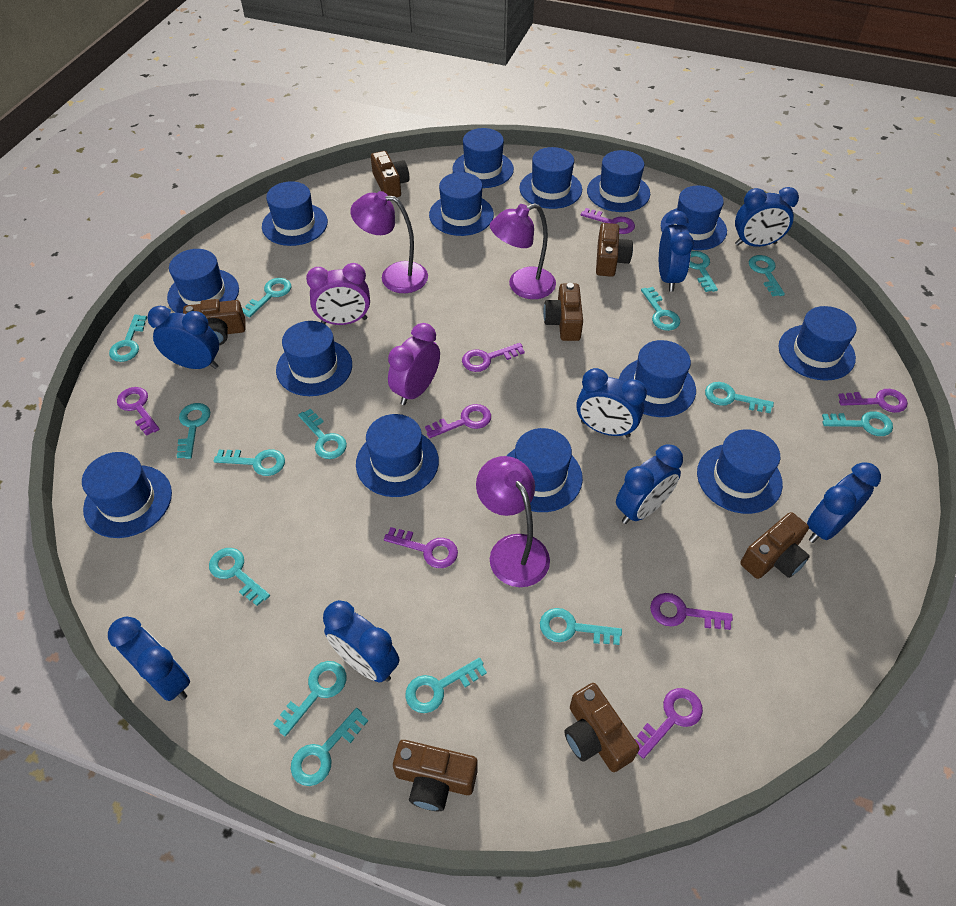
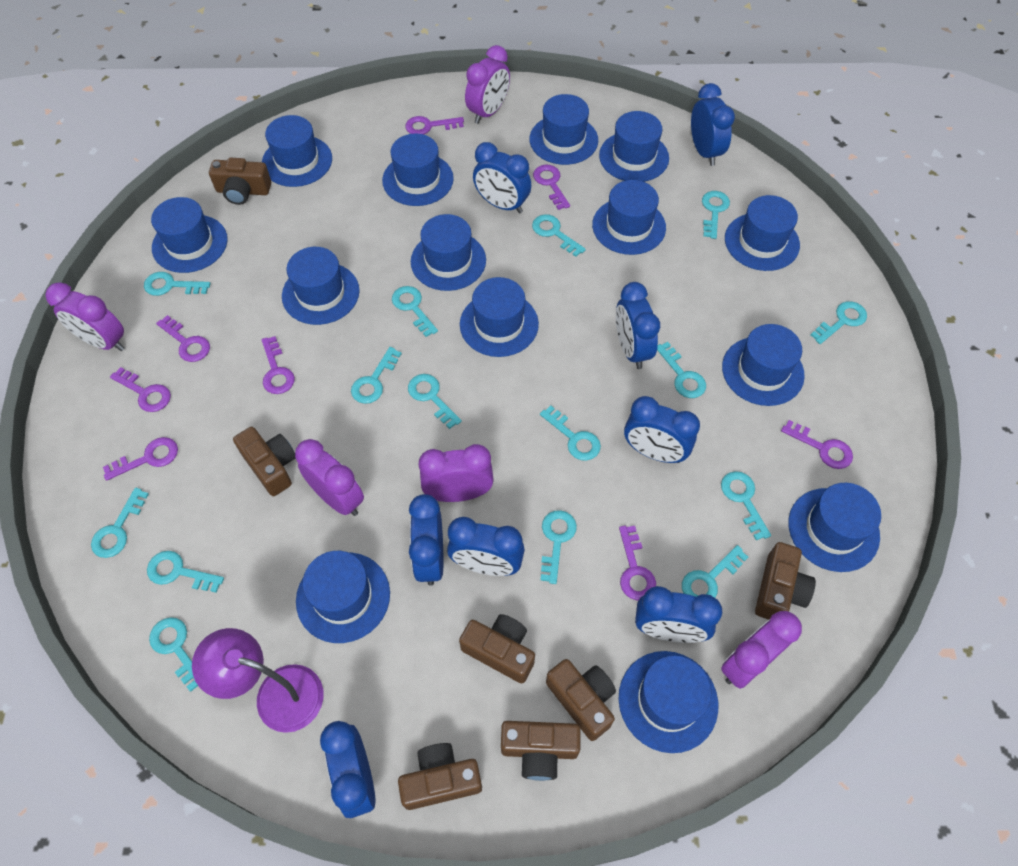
purple clock: [306,263,370,325] [388,323,440,405] = 2 -> [45,282,125,351] [295,439,364,516] [419,444,494,502] [465,45,510,124] [721,611,802,689] = 5
purple lamp: [350,191,428,293] [476,456,550,587] [490,203,556,299] = 3 -> [192,628,323,733] = 1

